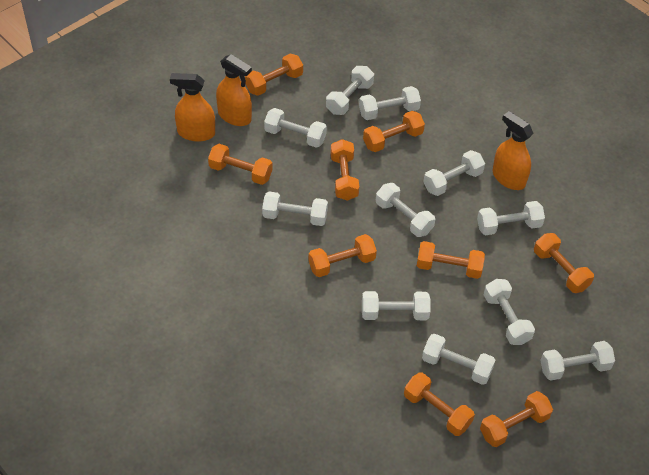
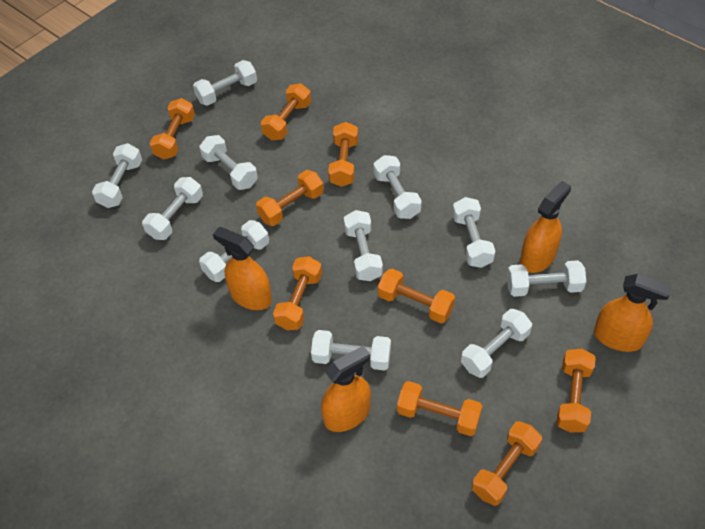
orange spray bottle: [170,73,215,142] [216,54,252,126] [493,111,534,190] = 3 -> [213,227,272,310] [321,345,371,432] [520,181,571,273] [594,274,672,352] = 4

